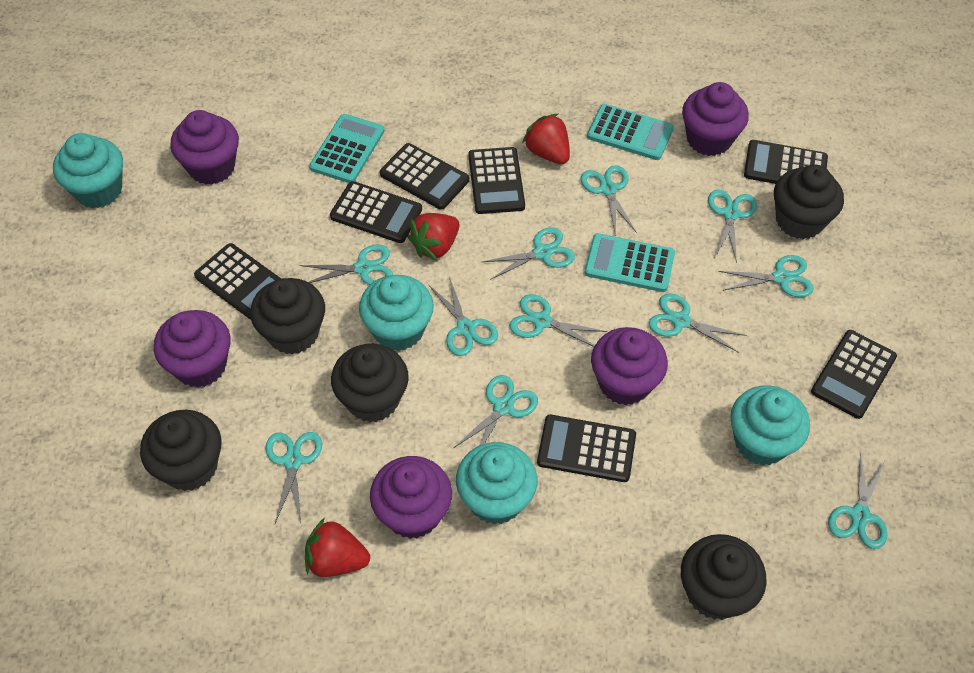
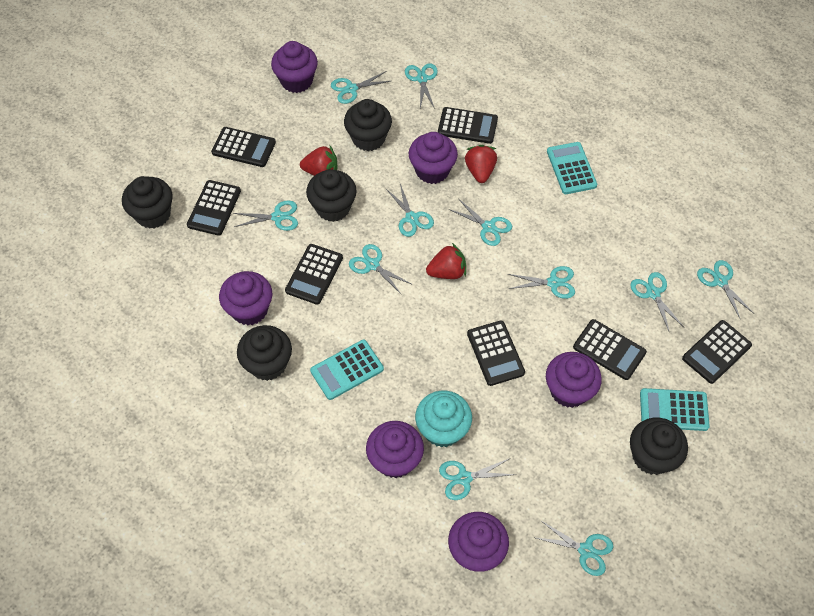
purple cupcake: [154,310,230,388] [170,110,239,185] [370,456,452,539] [591,327,668,405] [682,82,749,156] = 5 -> [219,271,272,325] [271,41,318,93] [366,421,424,478] [409,132,458,184] [448,512,509,572] [546,352,602,408] = 6
turquoise cupcake: [53,133,123,208] [359,275,434,351] [456,442,537,525] [730,385,810,466] = 4 -> [415,391,472,448] = 1

